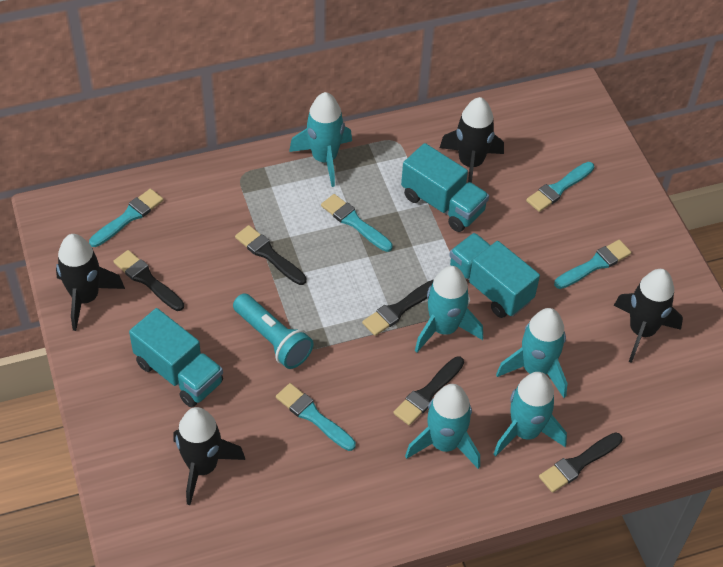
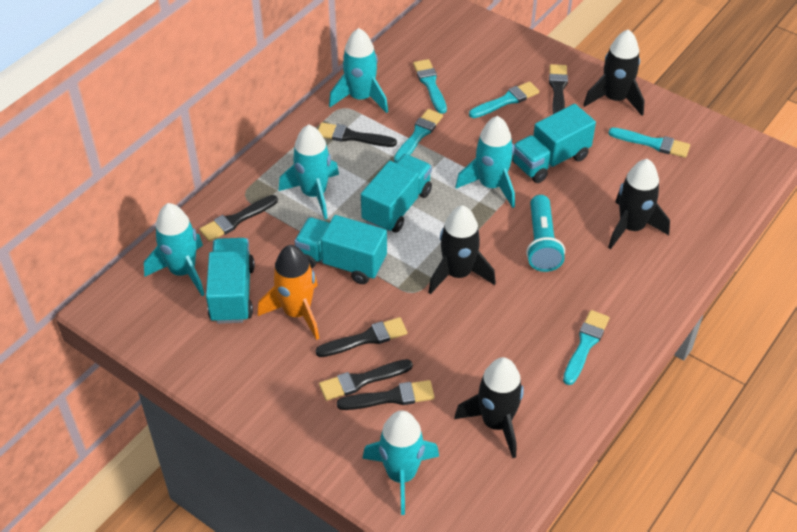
black brush: [113,250,184,311] [235,225,306,285] [362,280,434,336] [393,356,464,426] [539,433,623,493] = 5 -> [199,195,278,242] [316,317,407,357] [318,123,397,147] [319,359,413,401] [337,380,434,410] [549,64,568,114] = 6
orange rocket: none = 0 -> [258,245,319,340] = 1
turquoise truck: [129,308,223,407] [401,143,489,232] [449,233,540,318] = 3 -> [206,238,255,324] [295,215,387,284] [361,154,432,233] [512,104,596,183] = 4

